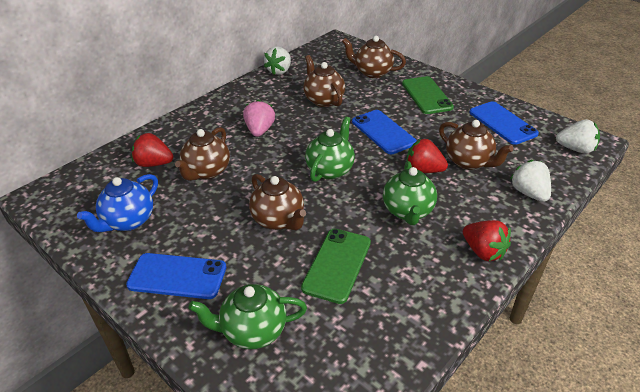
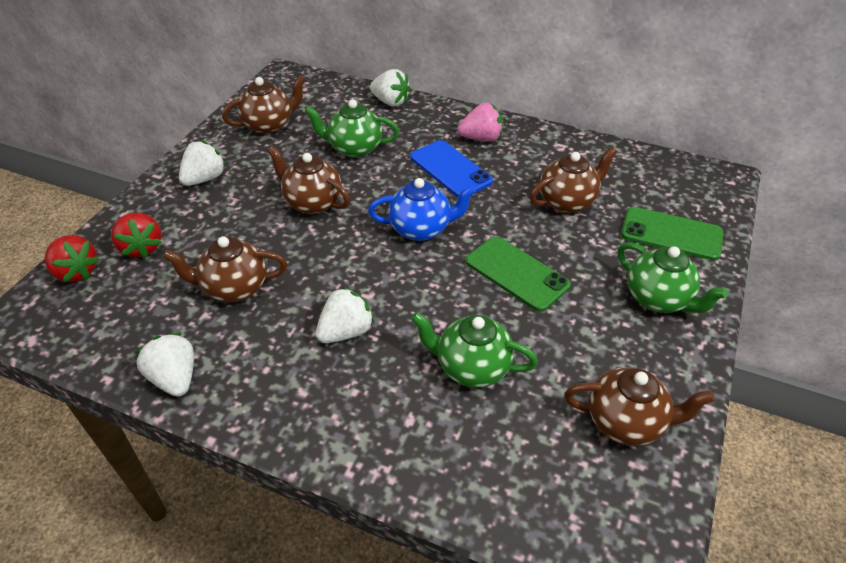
blue phone: [126,253,226,299] [352,110,417,154] [469,101,539,145] = 3 -> [410,140,493,197] = 1
red strawberry: [132,133,173,167] [407,139,448,173] [463,220,511,261] = 3 -> [45,235,100,282] [111,212,161,258] = 2
white strawberry: [264,46,291,75] [510,160,551,202] [556,119,600,154] = 3 -> [135,333,194,397] [179,141,226,186] [316,287,375,343] [370,69,411,106] = 4

